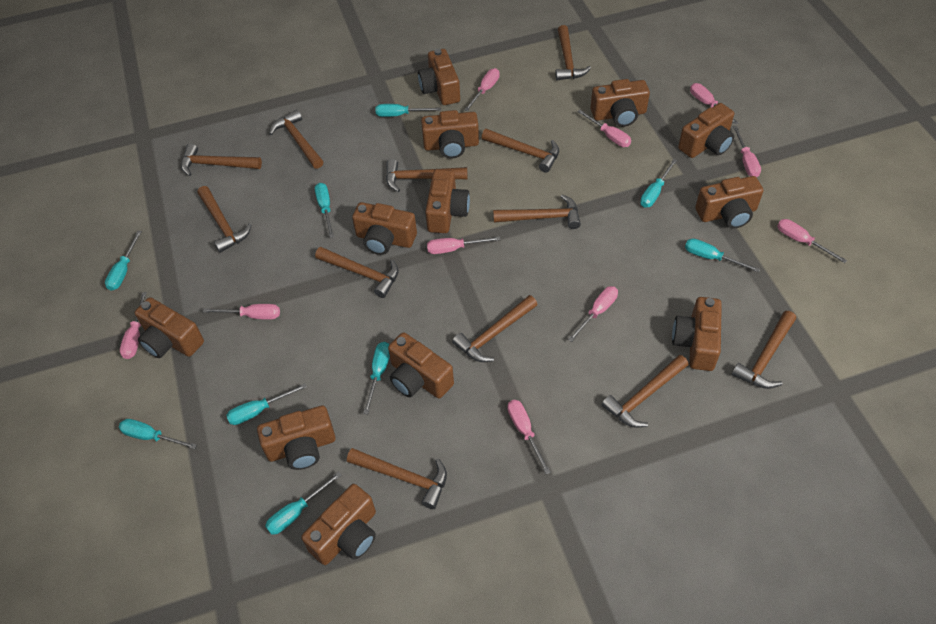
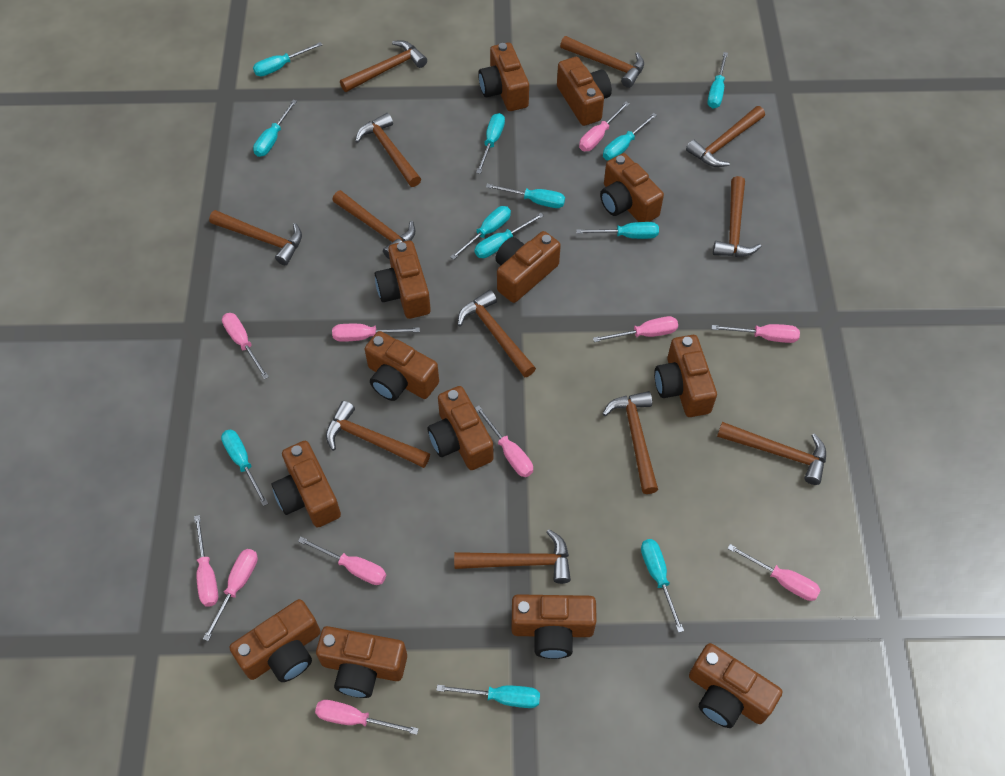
brown camera: [134,297,204,358] [257,405,335,470] [301,484,376,565] [352,202,417,255] [388,332,454,398] [418,49,460,105] [421,110,479,158] [425,169,470,233] [590,79,650,127] [672,297,722,371] [678,103,734,158] [695,176,763,229] = 12 -> [229,599,321,682] [272,441,341,528] [316,626,407,698] [365,331,439,401] [375,241,431,319] [427,386,494,470] [478,42,529,111] [495,231,561,303] [511,594,597,659] [557,57,612,126] [600,153,664,222] [654,335,717,417] [689,643,783,728] = 13
pink screwdriver: [120,292,147,359] [203,304,280,320] [427,236,501,254] [464,68,500,111] [507,400,551,474] [568,286,618,342] [577,110,631,147] [690,83,738,125] [733,126,761,177] [777,219,847,263] = 10 -> [194,515,218,607] [203,549,258,641] [222,313,269,379] [298,537,386,585] [315,700,419,735] [332,324,420,342] [475,405,533,477] [579,102,629,151] [593,316,678,342] [712,324,800,343] [727,544,821,601] = 11
turquoise screwdriver: [105,231,142,291] [119,419,197,449] [226,383,307,425] [265,471,341,535] [315,183,334,238] [363,342,390,414] [375,104,441,117] [640,159,677,208] [685,238,760,272] = 9 -> [221,429,268,506] [253,42,322,76] [253,100,297,157] [436,685,540,708] [450,206,511,260] [475,213,544,258] [476,113,505,174] [486,184,565,208] [576,222,659,239] [603,113,657,161] [641,539,684,633] [707,52,728,109] = 12

